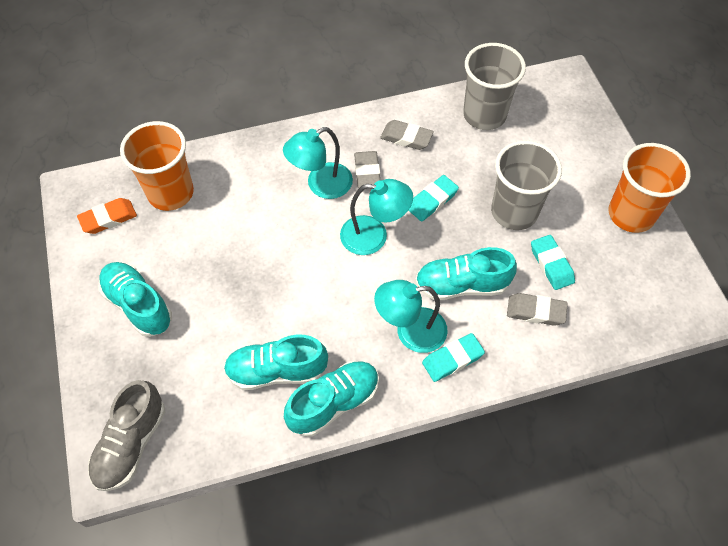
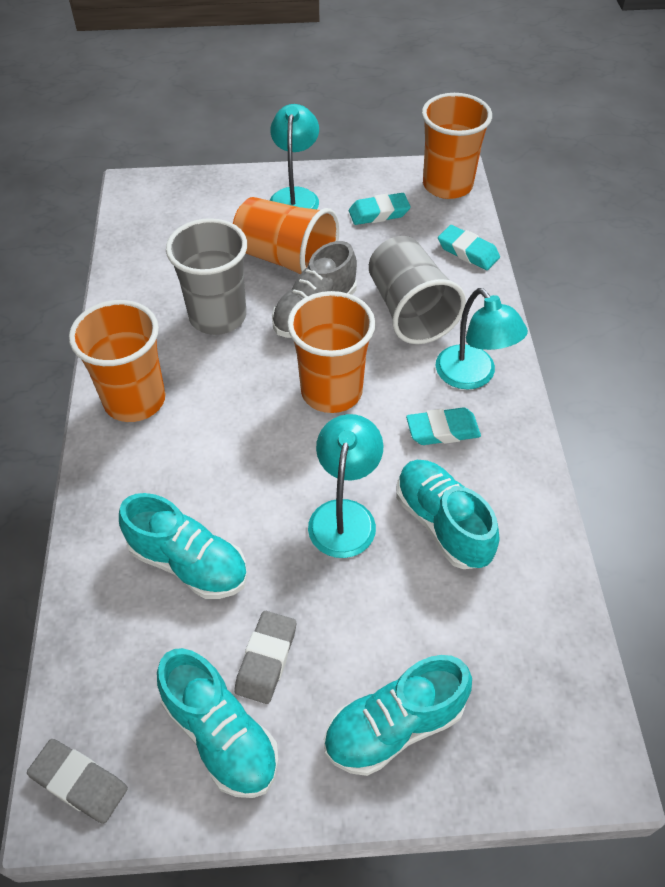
grey eraser: [354,151,380,188] [380,120,434,150] [507,293,568,326] = 3 -> [27,739,128,824] [235,611,296,704] = 2
orange cup: [120,121,194,211] [608,143,691,233] = 2 -> [69,300,165,422] [233,197,339,274] [287,291,375,413] [422,93,492,199] = 4
orange eraser: [77,198,137,234] = 1 -> none = 0

